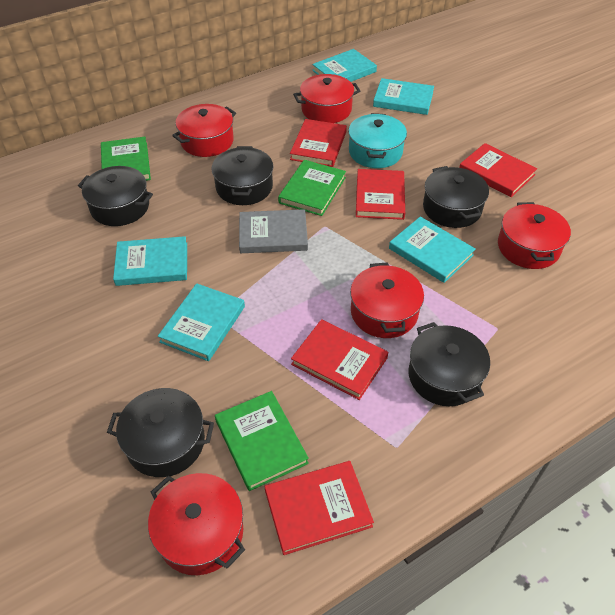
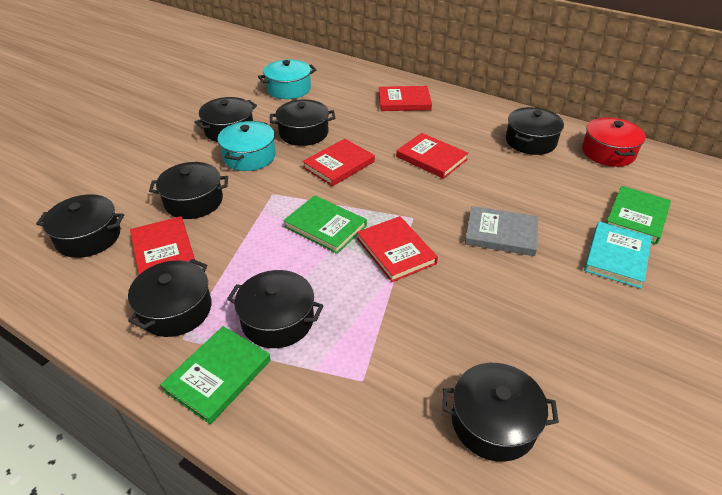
black pot: [78,166,153,226] [107,388,214,477] [212,146,273,205] [409,322,490,406] [423,166,489,228] = 5 -> [36,194,124,258] [128,259,212,337] [149,162,228,219] [194,97,257,142] [227,270,324,348] [270,100,335,146] [442,363,559,462] [506,107,564,155] = 8
red pot: [148,473,245,575] [172,104,236,157] [293,74,360,123] [350,262,424,338] [498,202,571,269] = 5 -> [582,117,646,167] = 1
turquoise book: [113,236,187,286] [158,283,245,361] [312,49,377,82] [373,78,434,115] [389,216,475,283] = 5 -> [584,222,652,289] = 1
turquoise pot: [348,113,407,168] = 1 -> [218,121,276,171] [258,59,316,99] = 2

